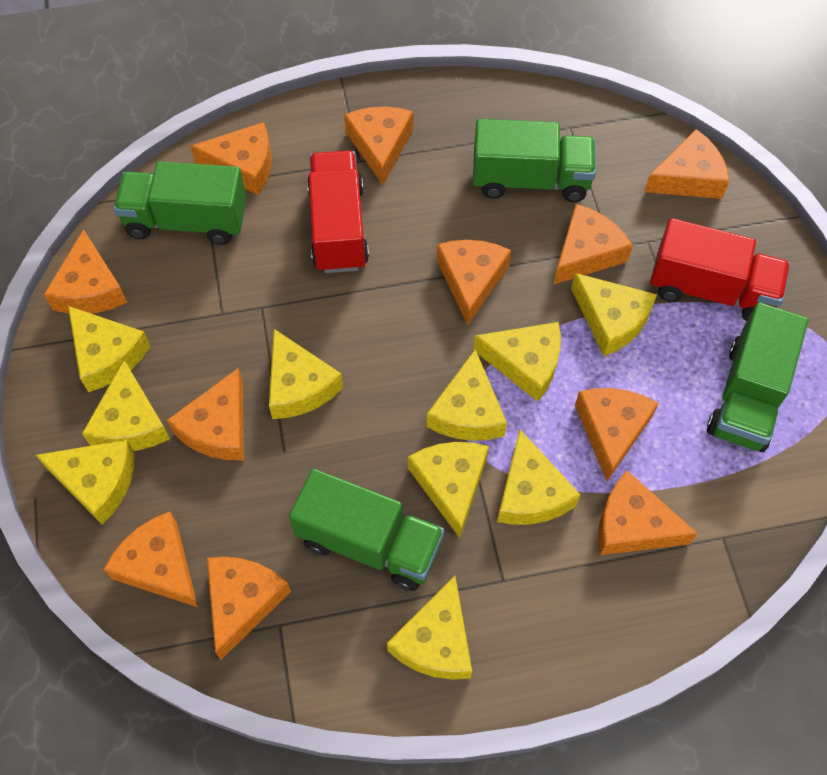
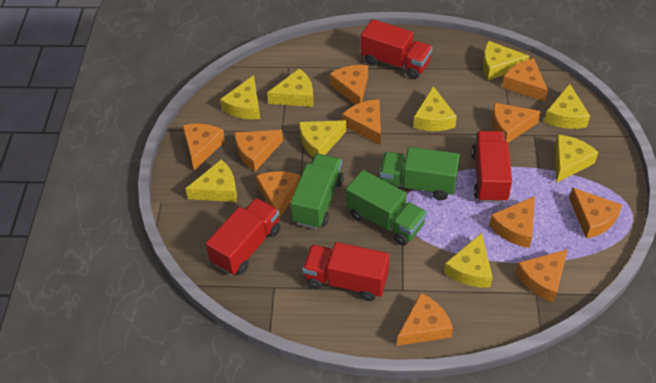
green truck: [113,161,247,245] [289,469,444,591] [473,119,596,202] [707,302,809,452] = 4 -> [290,154,344,229] [346,170,427,246] [380,147,460,200] = 3
red truck: [307,150,369,273] [650,218,790,321] = 2 -> [206,198,280,275] [302,242,389,301] [361,19,432,79] [471,131,512,203] = 4
yellow cheese: [36,440,134,525] [68,306,151,392] [82,360,170,451] [269,329,343,419] [387,576,472,680] [408,442,489,538] [427,349,507,441] [473,322,561,402] [497,430,580,525] [571,273,657,356] = 10 -> [185,160,237,202] [220,75,260,119] [267,68,314,107] [299,120,346,158] [413,86,457,131] [444,233,493,287] [483,41,529,80] [544,83,590,129] [555,135,598,183] = 9

